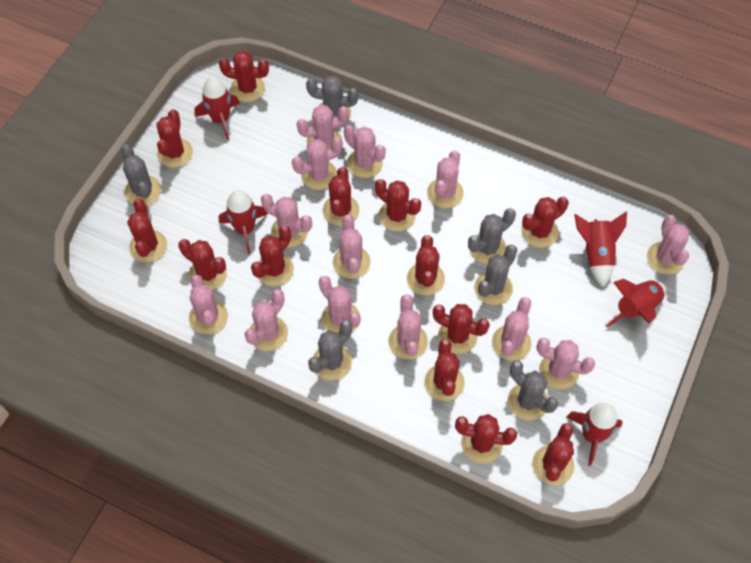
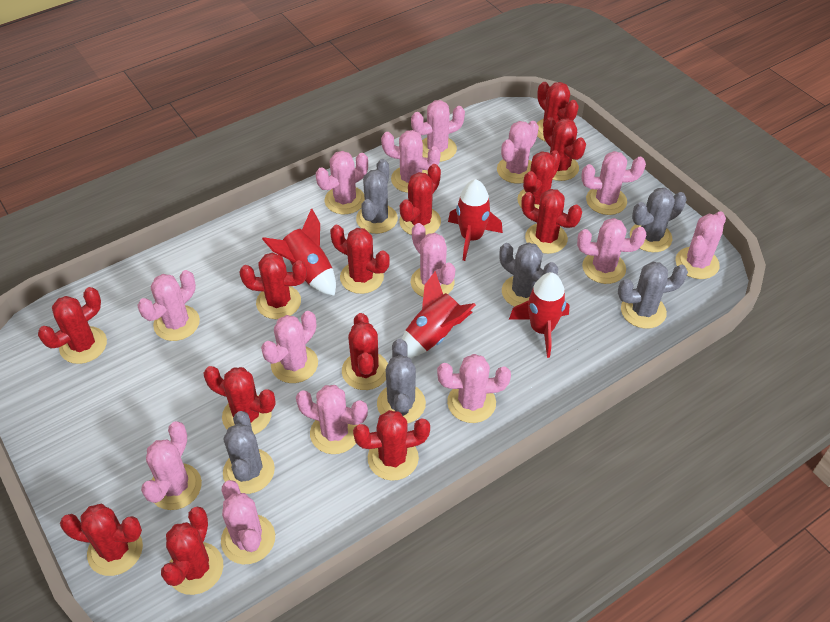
pink cactus: [189,275,228,334] [244,289,288,351] [261,194,312,247] [292,137,343,190] [297,105,349,149] [319,276,361,333] [333,215,370,279] [344,125,386,178] [389,294,428,359] [427,151,464,208] [492,297,531,361] [536,338,595,390] [647,215,689,274] = 13 -> [138,270,200,341] [141,421,202,510] [221,480,275,564] [261,311,318,383] [296,385,368,454] [316,151,368,214] [381,130,441,193] [410,223,455,297] [411,100,465,162] [437,354,511,423] [497,121,539,184] [577,218,646,284] [581,151,646,215] [675,211,726,279] = 14
red rocket: [195,77,240,140] [219,190,268,254] [566,403,623,466] [574,211,627,286] [606,279,666,328] = 5 -> [262,208,336,296] [402,271,476,358] [448,179,503,261] [509,272,569,358] = 4

